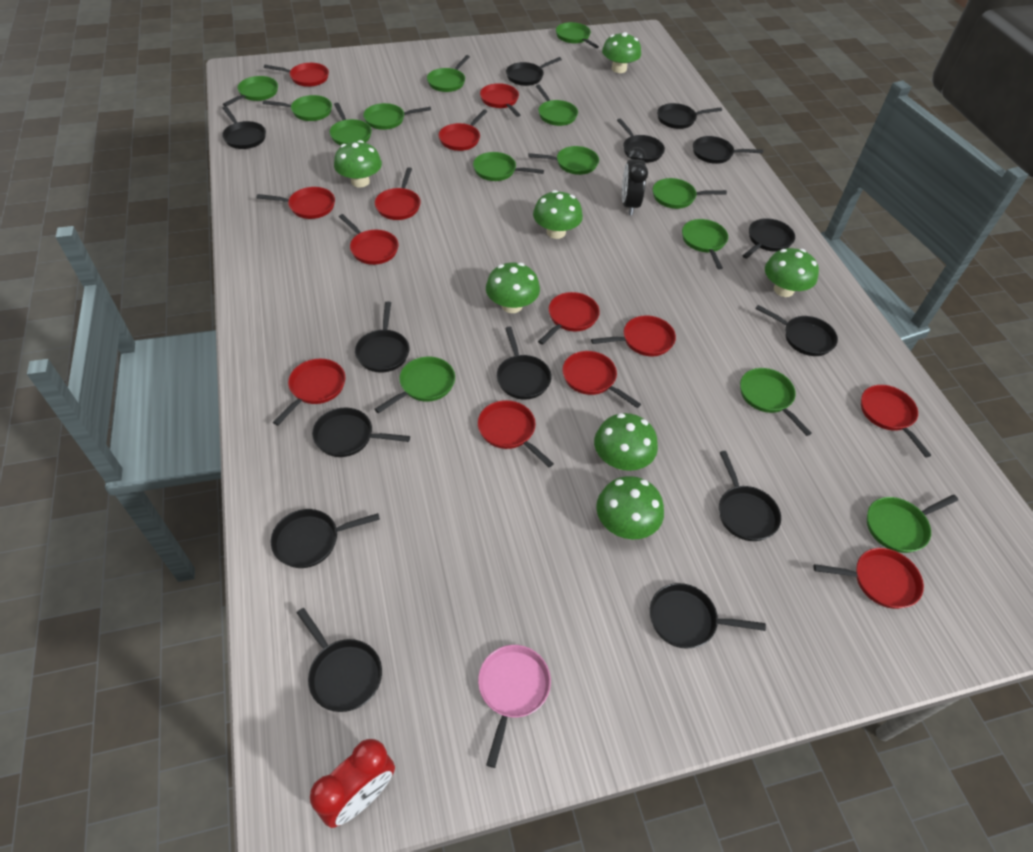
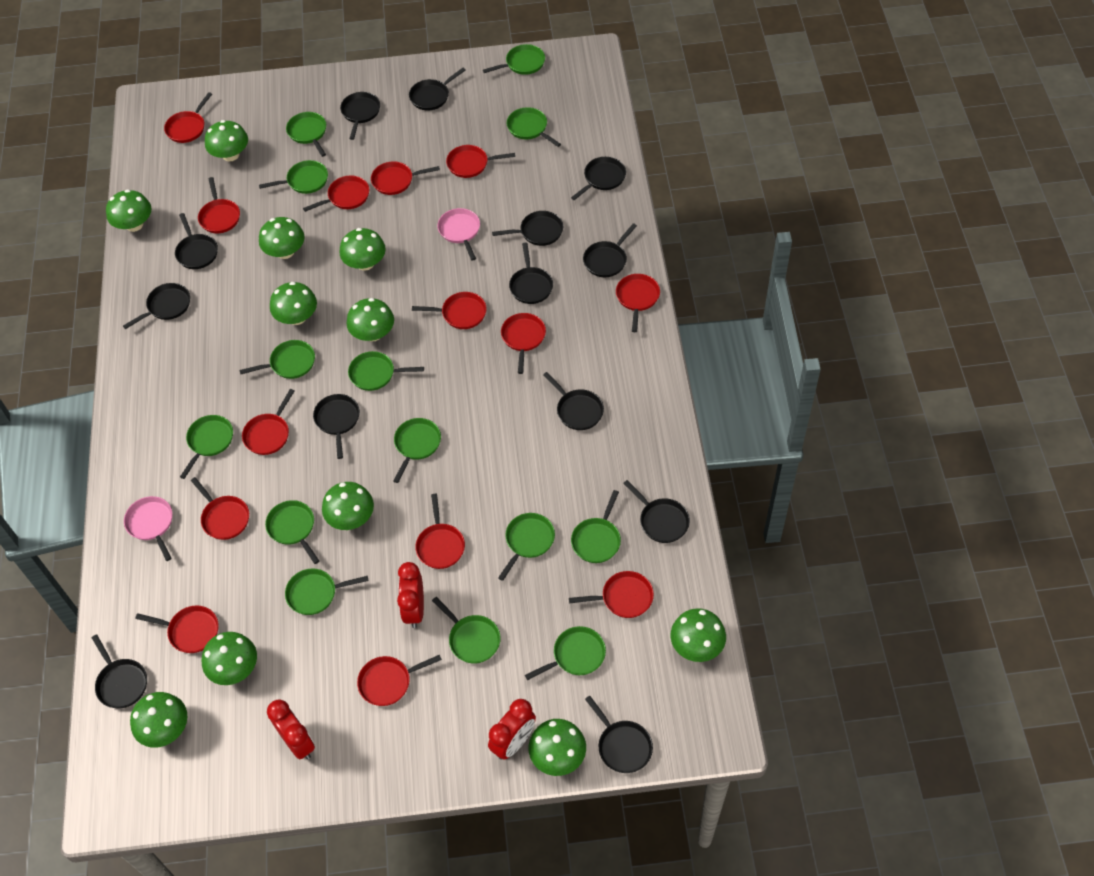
black clock: [622,147,648,215] = 1 -> none = 0
black pan: [222,106,266,149] [271,509,380,568] [297,608,382,712] [312,408,410,457] [355,301,409,373] [497,327,552,399] [506,57,562,86] [617,119,665,163] [650,583,766,649] [657,103,722,129] [693,136,763,164] [719,451,781,541] [742,218,795,259] [755,305,838,356] = 14 -> [92,634,147,708] [123,283,190,329] [175,213,218,269] [313,394,360,459] [340,92,380,140] [409,68,466,110] [492,211,563,246] [509,242,553,304] [543,372,604,430] [571,157,626,200] [583,223,637,277] [585,696,653,773] [623,480,690,543] = 13
green mushroom: [334,140,382,187] [486,263,540,313] [533,190,583,239] [594,413,658,471] [596,476,664,539] [602,32,641,73] [765,248,819,297] = 7 -> [106,190,151,232] [130,692,187,748] [202,632,257,685] [205,120,248,161] [259,217,305,259] [270,282,317,325] [322,482,374,530] [339,228,386,271] [347,298,394,342] [529,719,586,776] [671,608,726,662] = 11
pink pan: [478,645,551,768] = 1 -> [124,496,173,561] [437,208,480,261] = 2
red clock: [310,739,395,828] = 1 -> [267,700,315,759] [397,562,424,628] [488,699,536,760] = 3
red pan: [257,187,335,219] [264,63,329,87] [273,359,345,426] [339,214,399,265] [375,167,421,220] [439,109,488,151] [478,400,554,467] [480,83,520,117] [538,292,600,345] [562,351,641,408] [591,315,676,356] [814,548,924,609] [861,385,931,457] = 13 -> [135,606,219,653] [164,92,212,143] [191,477,249,540] [198,177,240,233] [242,389,294,455] [303,176,369,212] [357,655,442,706] [371,161,440,195] [412,292,487,329] [415,494,465,569] [446,145,515,178] [501,313,546,374] [569,571,654,618] [616,274,660,332] = 14

